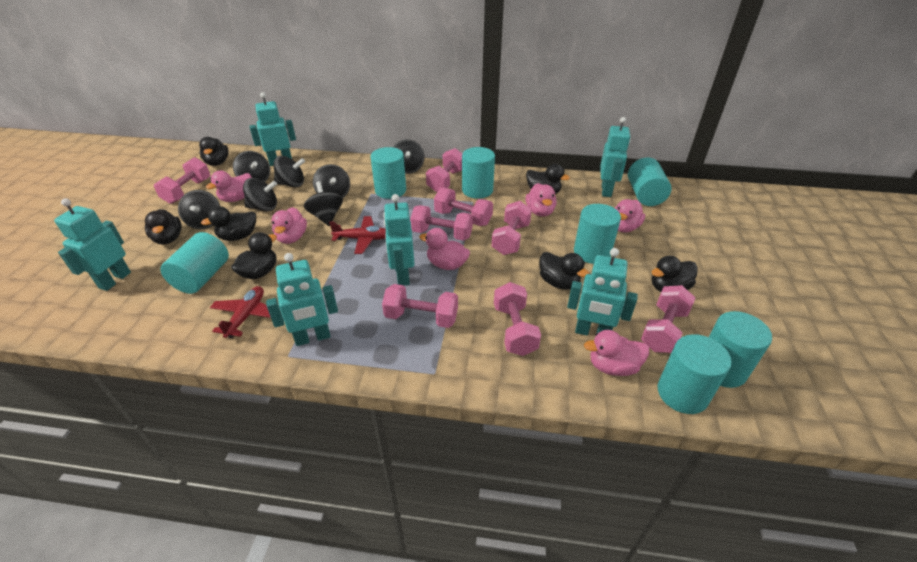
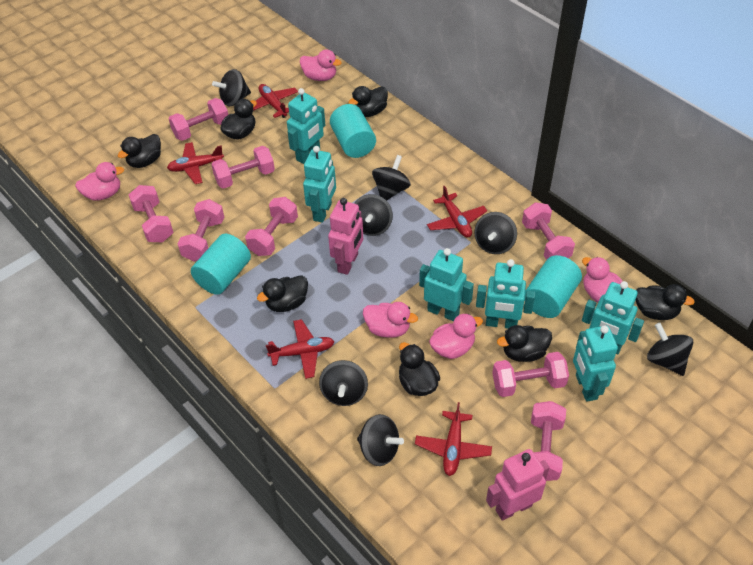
pink duck: [206,171,252,202] [272,207,307,244] [419,228,470,270] [525,183,556,217] [584,330,649,376] [615,199,645,232] = 6 -> [75,162,124,201] [300,49,342,81] [363,302,418,338] [429,314,483,359] [582,257,623,302] = 5
pink robot: none = 0 -> [328,198,363,275] [486,449,550,521] = 2
red plane: [210,286,271,338] [329,216,386,254] = 2 -> [167,142,224,184] [253,84,298,118] [266,319,335,379] [415,402,492,476] [427,186,487,238] = 5
turquoise cylinder: [160,232,229,294] [370,147,406,199] [462,147,495,199] [574,204,621,264] [628,158,672,206] [658,334,732,414] [709,311,772,388] = 7 -> [191,234,251,295] [330,104,376,158] [524,255,582,318] = 3

